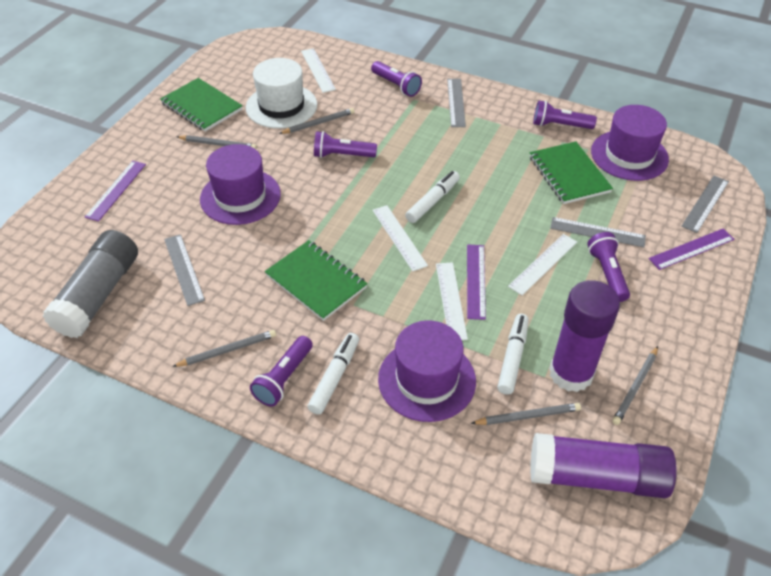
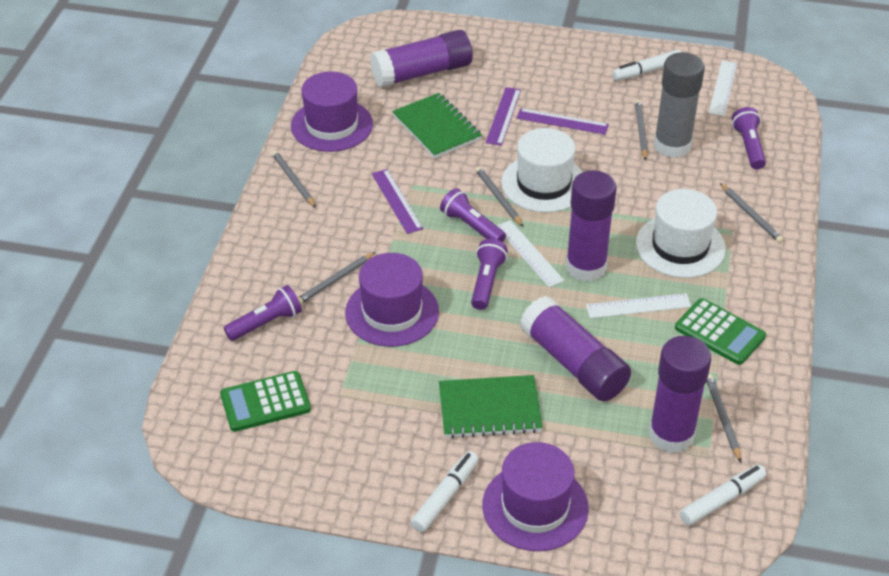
green calculator: none = 0 -> [220,371,311,432] [675,298,766,365] = 2
green notebook: [160,78,243,132] [265,240,367,321] [530,142,613,204] = 3 -> [392,93,482,158] [439,375,543,439] = 2
grey pencil: [172,330,276,367] [177,135,257,149] [279,108,354,134] [471,403,581,425] [612,346,658,425] = 5 -> [272,150,316,208] [298,252,375,304] [475,166,523,227] [635,100,648,161] [706,374,741,463] [720,183,784,243] = 6
grey ruler: [164,234,205,306] [447,79,466,127] [550,217,646,247] [681,176,729,233] = 4 -> none = 0
purple flashlight: [250,336,313,406] [314,131,377,158] [371,61,422,97] [533,100,597,129] [587,232,630,302] = 5 -> [224,285,302,341] [440,188,506,242] [471,239,508,310] [732,107,766,170] = 4
purple glue stick: [530,433,677,498] [549,280,620,392] = 2 -> [370,30,473,88] [520,296,631,402] [566,170,617,281] [649,336,711,453] = 4
white hat: [246,58,317,129] = 1 -> [501,128,583,213] [636,189,726,278] = 2
white ruler: [301,48,336,93] [372,205,428,271] [436,262,468,340] [508,234,577,295] = 4 -> [497,220,564,287] [586,293,691,318] [709,60,737,116] = 3

